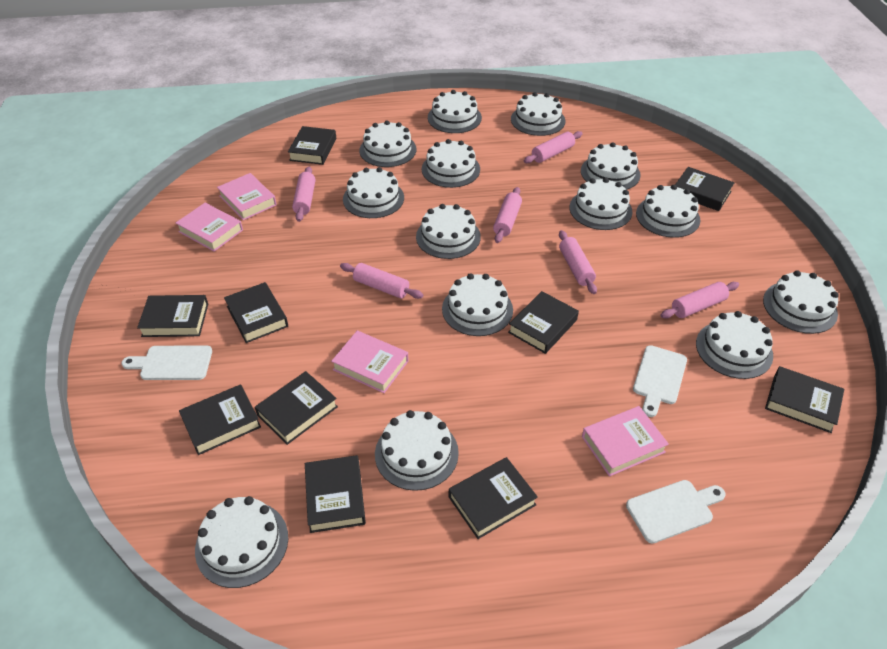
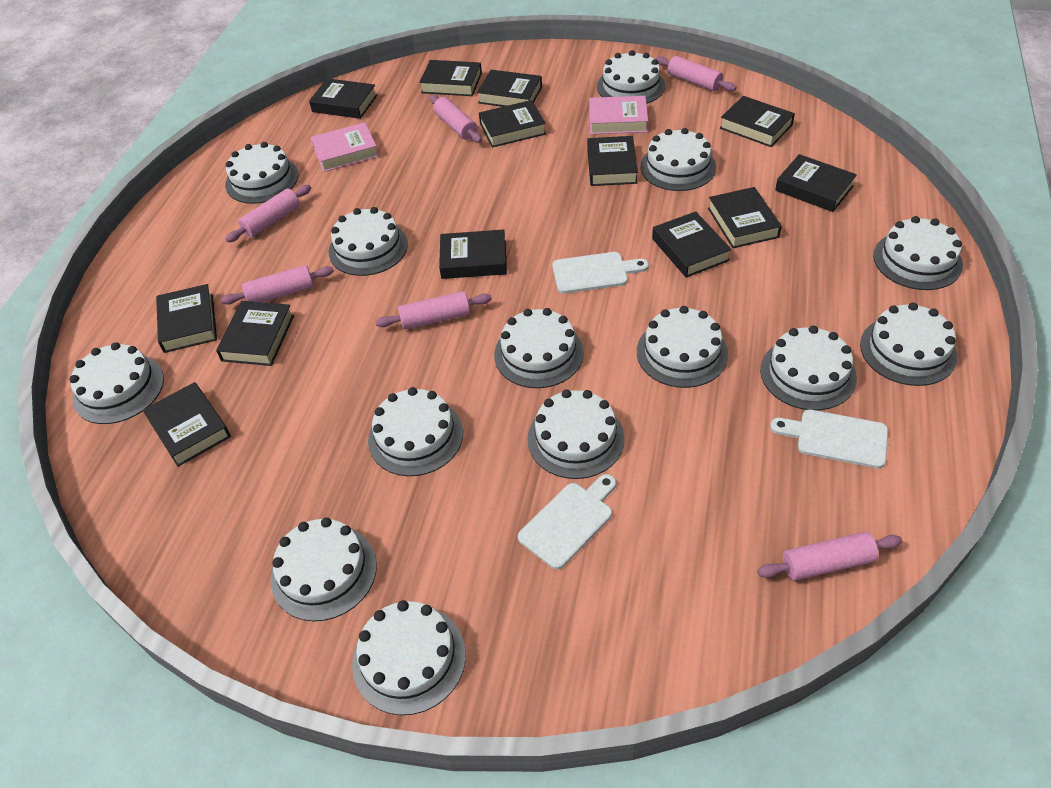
black book: [137,295,208,337] [179,384,261,455] [224,282,288,343] [255,371,338,445] [288,126,336,165] [305,455,366,533] [449,457,538,539] [508,291,579,354] [675,167,735,211] [765,366,844,433] = 10 -> [143,382,231,467] [156,284,217,353] [216,301,294,366] [309,78,377,119] [419,60,482,96] [439,229,507,279] [477,70,542,107] [479,100,546,148] [587,136,638,186] [652,211,732,278] [708,187,782,248] [720,96,795,147] [775,154,857,212] = 13
pink book: [176,203,243,251] [217,173,277,220] [331,330,409,393] [582,406,669,477] = 4 -> [311,122,379,172] [589,96,648,134] = 2

